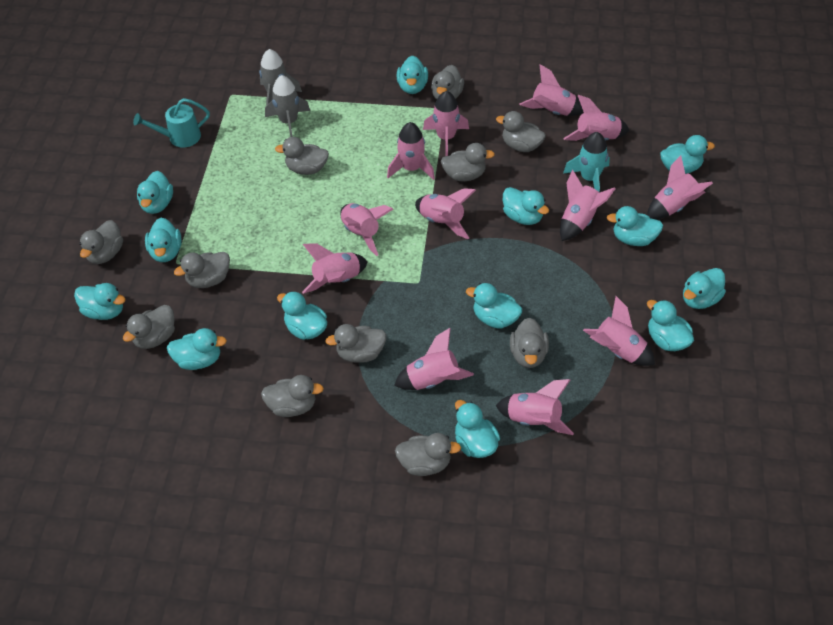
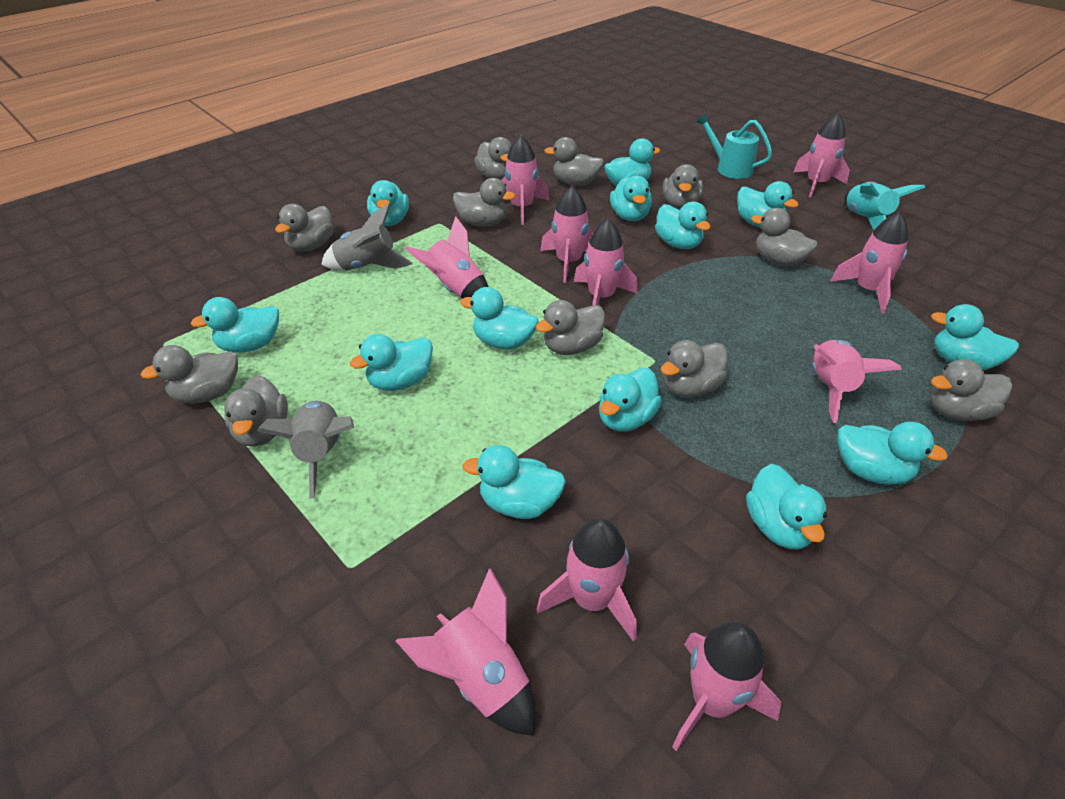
pink rocket: [302,243,368,294] [340,203,393,256] [387,122,435,180] [395,328,474,390] [415,188,476,239] [423,91,469,156] [496,379,574,435] [519,64,584,116] [560,170,616,241] [563,95,629,141] [583,296,655,366] [647,155,713,219] = 12 -> [396,568,536,736] [405,216,488,299] [501,136,549,225] [536,518,637,642] [540,186,593,283] [574,219,637,305] [672,622,781,751] [793,113,850,198] [812,340,902,423] [830,212,908,313] = 10

